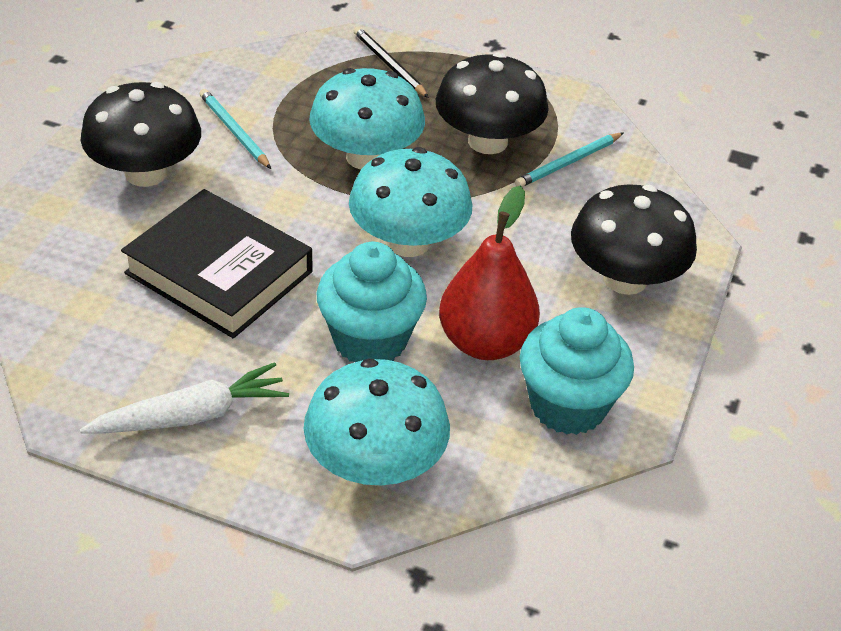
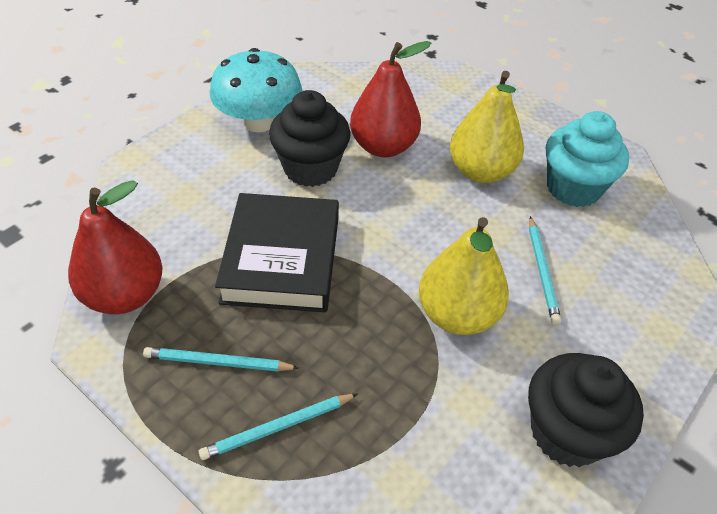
black cupcake: none = 0 -> [269,90,351,187] [528,353,644,467] = 2
black mushroom: [81,82,201,187] [436,52,549,154] [571,184,697,295] = 3 -> none = 0
black pencil: [354,26,429,98] = 1 -> none = 0
red pear: [439,185,540,360] = 1 -> [68,180,162,314] [350,41,431,157] = 2
turquoise cupcake: [317,242,427,362] [520,307,634,435] = 2 -> [546,111,629,207] = 1
turquoise mushroom: [304,359,450,486] [309,68,425,169] [349,147,473,257] = 3 -> [210,48,302,132] = 1
turquoise pencil: [199,89,271,169] [515,133,623,187] = 2 -> [143,347,299,371] [199,394,358,460] [529,216,561,324] = 3
white carrot: [80,362,289,434] = 1 -> none = 0
yellow pear: none = 0 -> [419,217,509,335] [450,71,524,183] = 2

